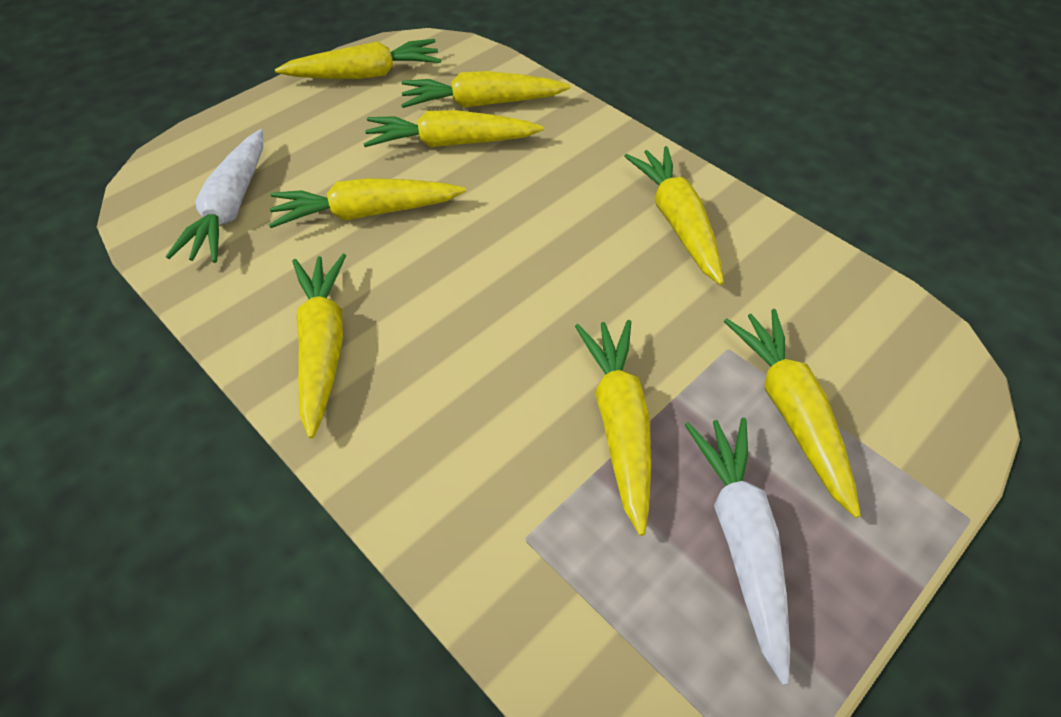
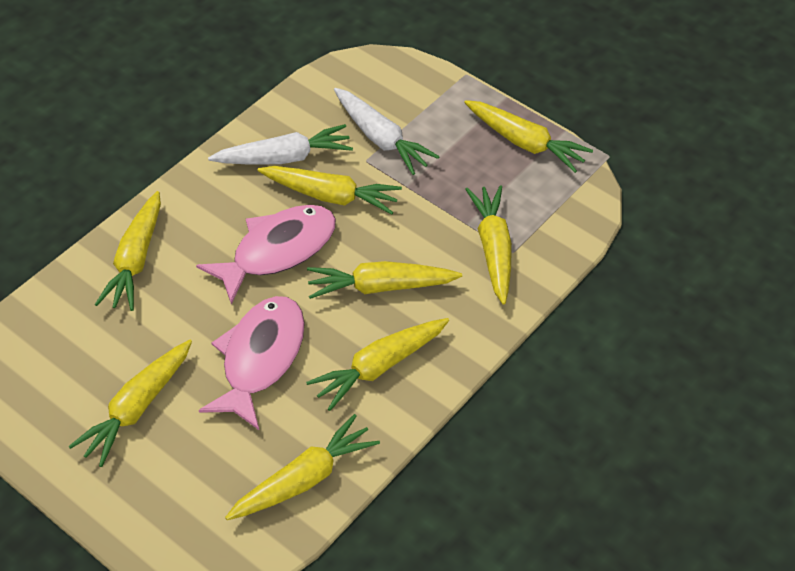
pink fish: none = 0 -> [196,205,336,304] [199,296,305,430] = 2

